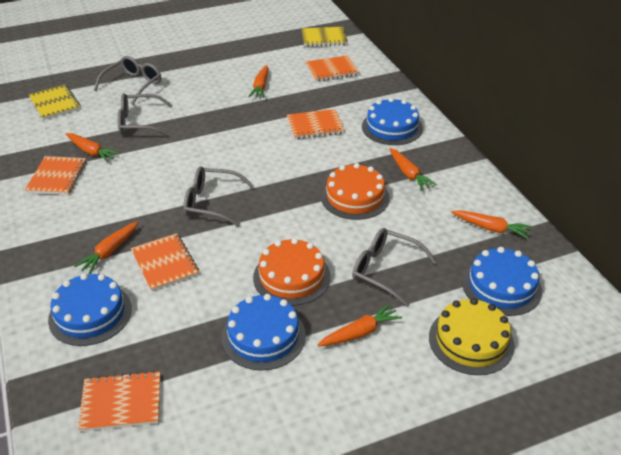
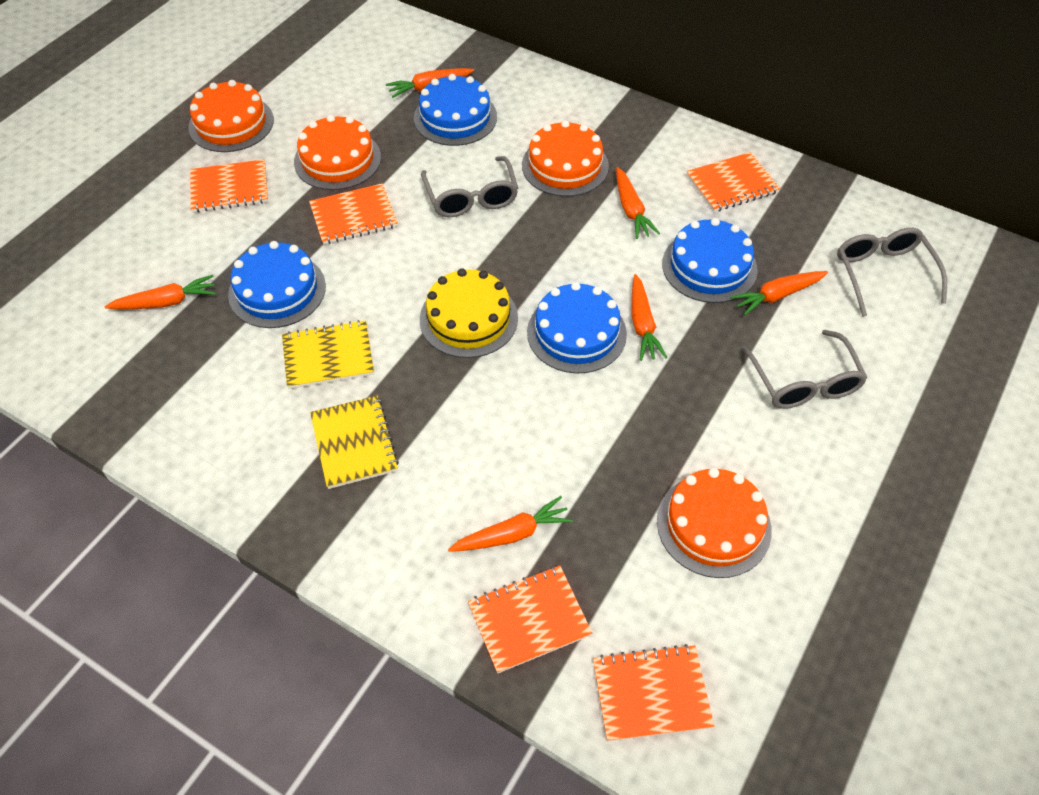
grey glasses: [94,56,161,105] [117,93,173,136] [183,166,254,227] [352,228,437,307] = 4 -> [421,156,518,217] [741,330,868,409] [837,228,947,317] = 3
orange cake: [253,238,331,306] [321,163,390,220] = 2 -> [188,80,274,152] [294,115,381,190] [522,120,609,197] [657,468,772,578] = 4

